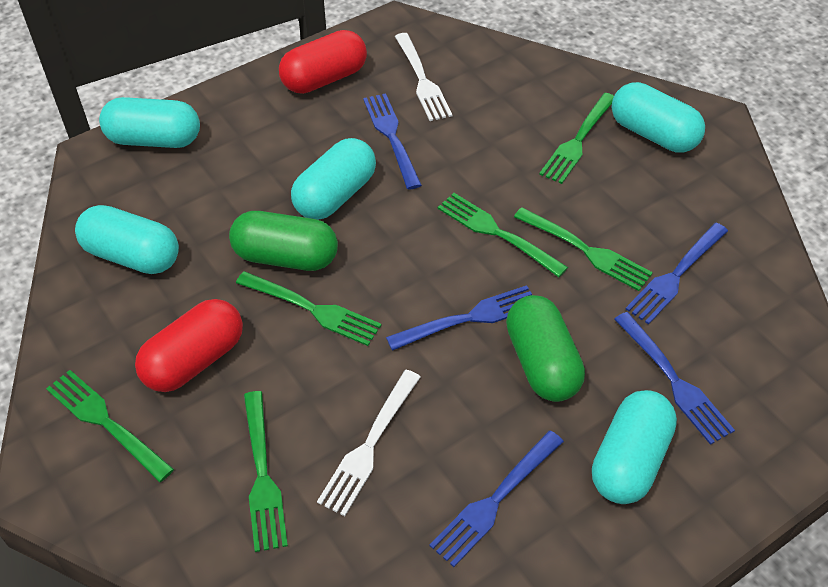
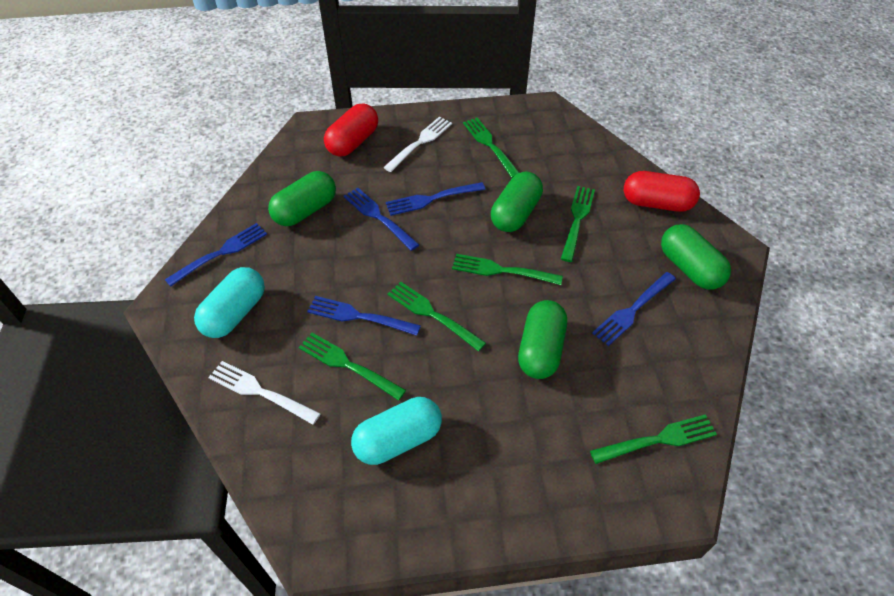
green capsule: [229,211,338,271] [506,295,585,402] = 2 -> [268,171,336,226] [491,172,543,232] [518,300,567,379] [661,224,731,290] = 4
turquoise capsule: [75,205,179,274] [99,97,200,148] [291,138,376,220] [592,390,677,504] [612,82,705,153] = 5 -> [194,267,265,338] [351,397,442,465] = 2

